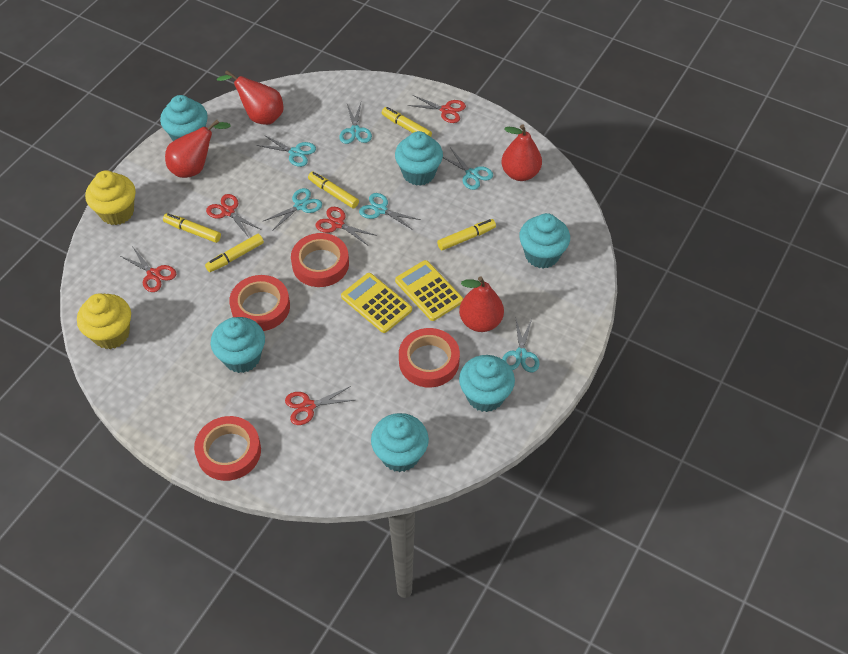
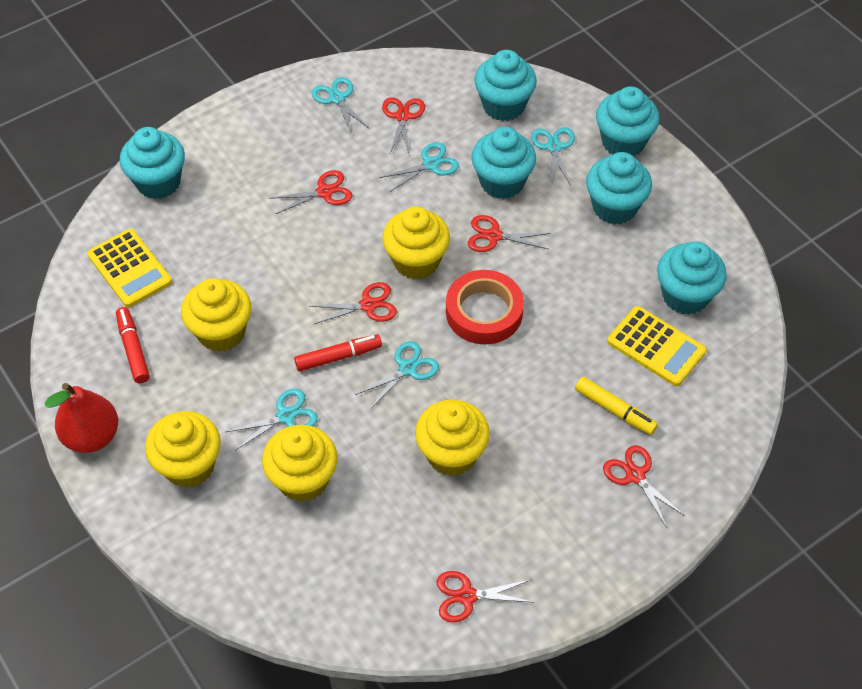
red marker: none = 0 -> [116,307,150,383] [294,334,382,371] = 2
red pear: [165,120,231,178] [217,70,283,125] [459,276,504,332] [501,124,542,181] = 4 -> [45,383,118,453] = 1
red scissors: [121,246,176,292] [206,194,260,236] [285,386,355,425] [316,207,377,245] [408,95,466,123] = 5 -> [269,170,353,214] [310,282,397,325] [382,97,425,156] [437,571,535,623] [468,215,551,252] [603,445,685,528] = 6
red tape: [194,416,261,481] [229,275,290,331] [291,233,349,287] [399,328,460,387] = 4 -> [446,270,524,344] = 1
turquoise scissors: [257,135,316,167] [263,188,322,231] [339,103,372,144] [359,193,421,230] [443,149,493,190] [502,316,539,372] = 6 -> [226,389,318,450] [311,77,369,133] [355,341,439,410] [379,142,459,192] [531,127,575,186] = 5
yellow cupcake: [77,293,131,349] [85,170,136,225] = 2 -> [145,411,221,488] [181,278,252,352] [262,425,338,502] [382,207,450,279] [415,399,490,476] = 5
yellow marker: [163,213,221,243] [205,234,264,272] [308,172,359,208] [382,107,432,137] [437,219,496,251] = 5 -> [575,377,658,435] = 1

